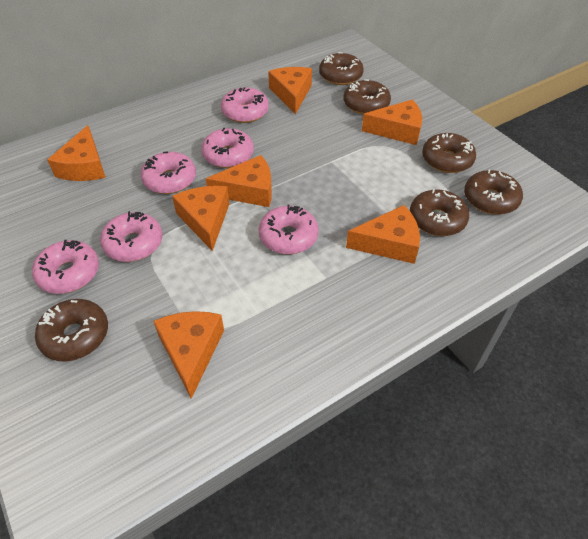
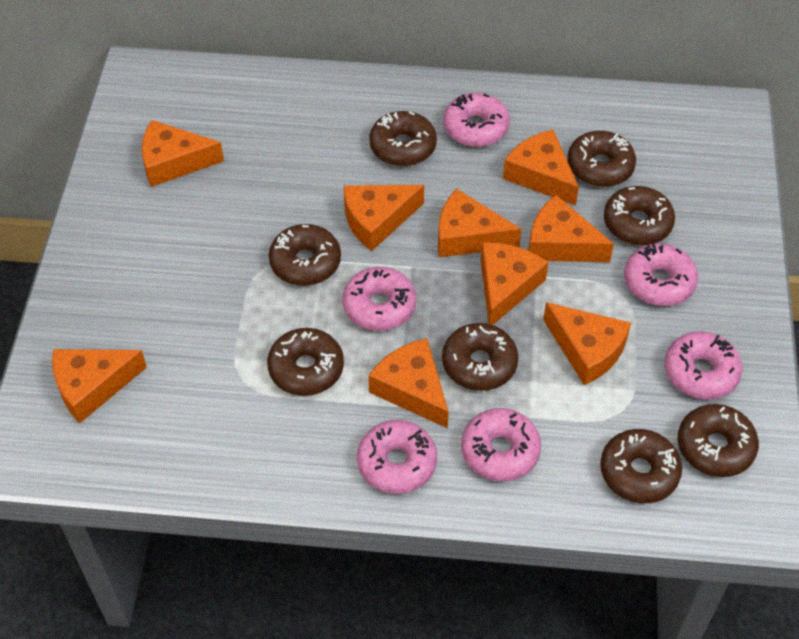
brown donut: [35,299,108,361] [319,52,364,85] [344,79,391,115] [410,189,469,236] [422,133,476,173] [464,170,523,215] = 6 -> [267,328,344,396] [269,224,341,286] [369,111,437,166] [442,323,518,391] [567,131,636,187] [600,429,682,503] [604,186,675,245] [678,404,759,477] = 8
orange cheese: [47,125,106,181] [153,311,224,399] [172,186,230,251] [206,155,272,207] [268,67,312,115] [346,205,420,264] [362,99,422,145] = 7 -> [52,349,147,423] [142,120,224,187] [343,185,424,251] [368,338,449,428] [438,189,521,257] [481,242,549,325] [503,130,579,206] [528,195,614,262] [543,302,631,385] = 9

